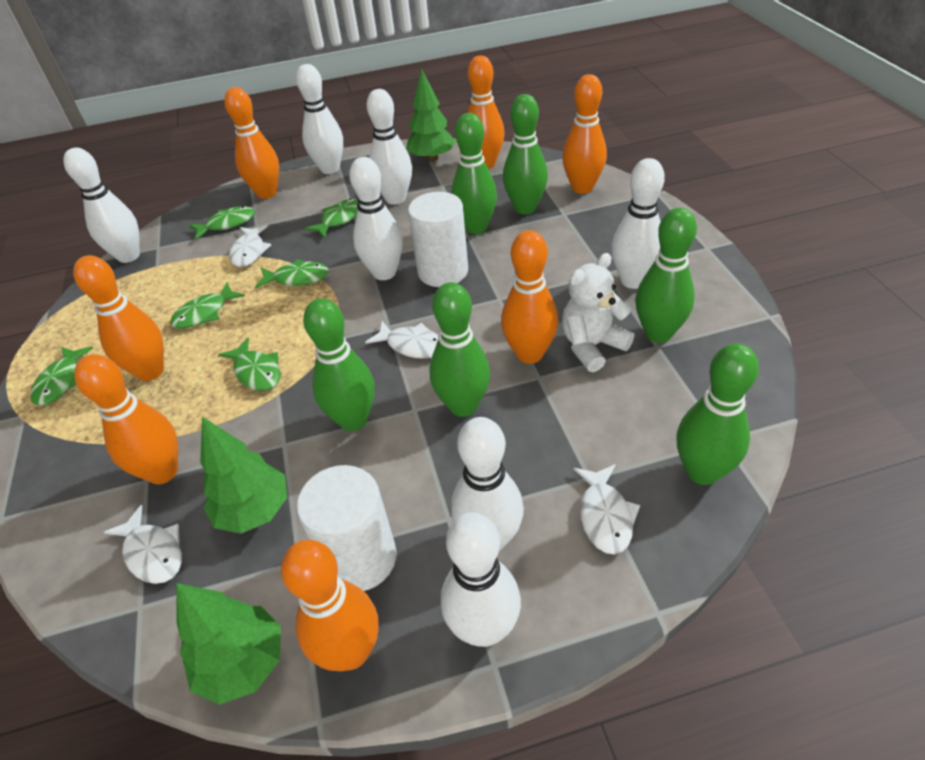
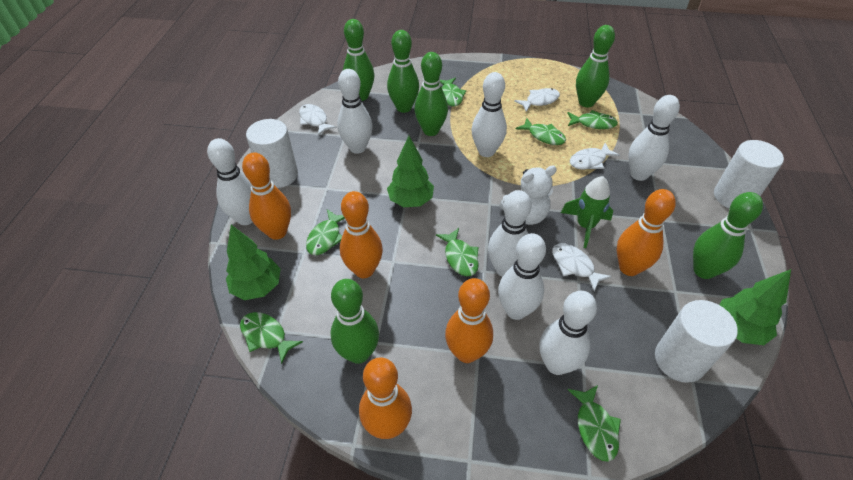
green fish: [30,346,93,406] [170,282,245,329] [189,206,255,239] [218,338,280,391] [255,259,329,288] [304,198,358,238] = 6 -> [240,312,303,364] [306,209,345,255] [436,228,479,276] [440,78,466,106] [516,118,566,145] [567,110,618,129] [567,385,621,462] = 7
green rocket: none = 0 -> [561,176,613,248] = 1
orange bowling pin: [73,255,164,381] [74,354,178,484] [224,87,279,199] [281,540,379,671] [468,55,505,169] [501,230,558,364] [562,74,607,194] = 7 -> [242,152,291,240] [340,191,383,278] [359,357,412,439] [445,278,493,363] [617,189,676,276] = 5
white cylinder: [297,465,397,591] [408,192,468,287] = 2 -> [246,119,298,188] [655,300,738,383] [714,140,784,209] = 3

